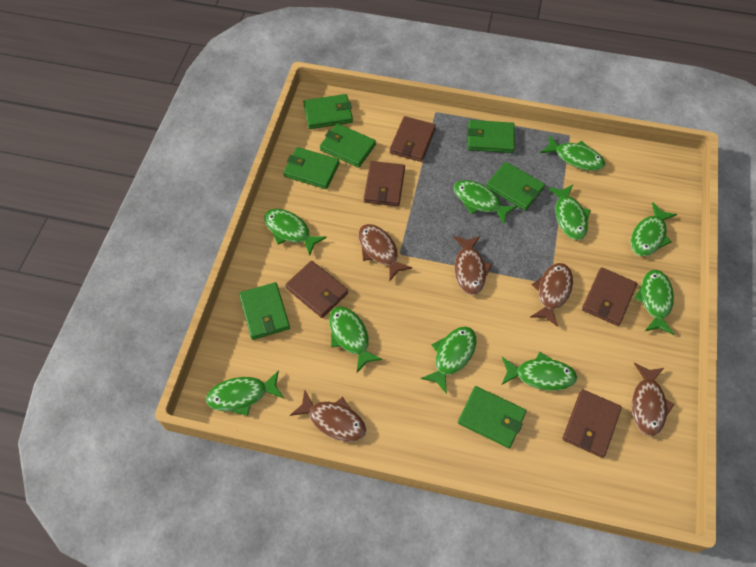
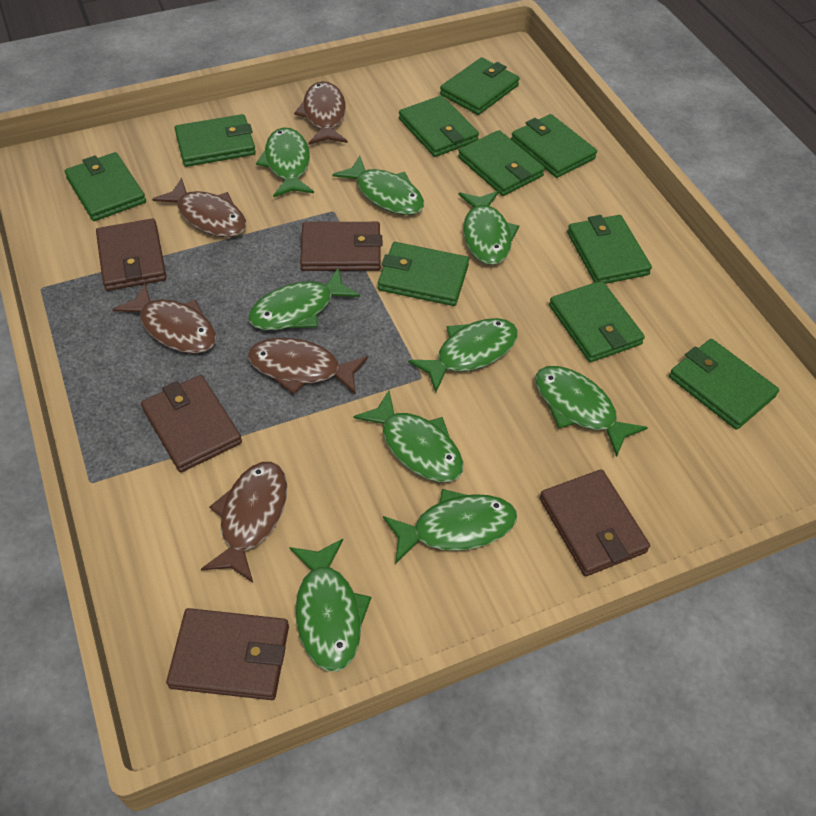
green fish: [206,370,284,416] [264,209,327,256] [329,306,383,373] [421,327,476,394] [453,180,518,224] [502,352,577,391] [540,135,605,171] [548,185,590,240] [631,202,677,256] [634,270,674,335] = 10 -> [248,267,360,330] [256,127,314,197] [290,539,371,672] [332,156,424,215] [353,391,463,482] [383,489,517,564] [408,318,518,393] [459,191,519,265] [535,366,648,457] = 9
green wallet: [239,282,290,340] [283,147,340,189] [303,94,353,129] [320,123,376,168] [458,386,526,448] [467,120,515,153] [486,162,545,211] = 7 -> [64,152,146,221] [175,114,256,167] [378,242,469,306] [399,95,479,157] [440,57,520,115] [458,130,545,196] [511,114,597,178] [549,281,645,362] [567,215,652,284] [669,339,779,430] = 10

